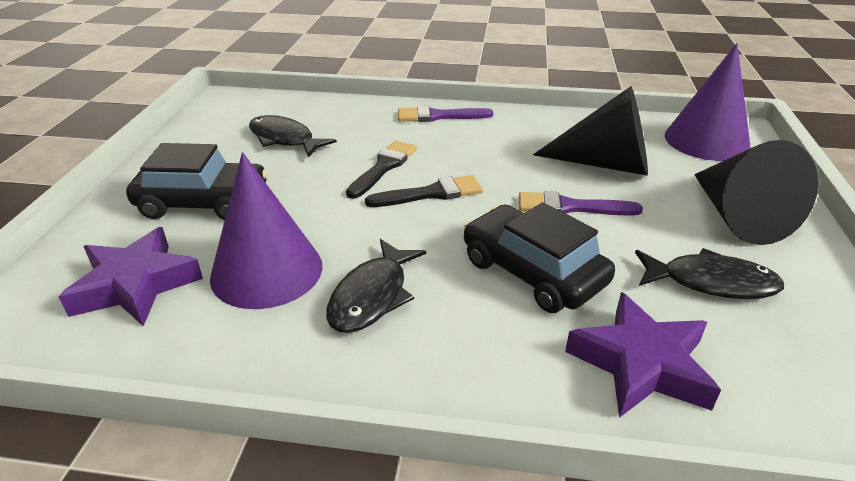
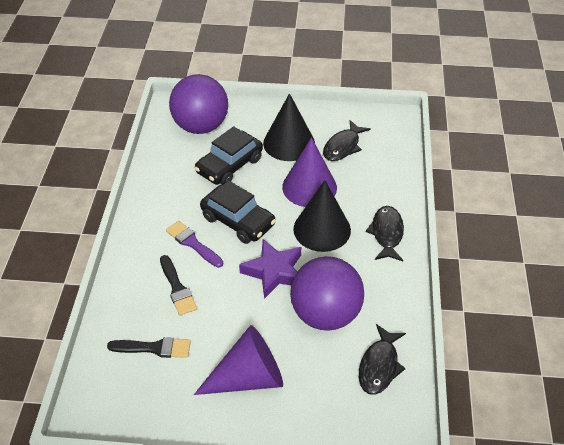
purple ball: none = 0 -> [169,74,228,134] [290,256,364,331] = 2
purple brush: [398,106,493,122] [519,191,643,215] = 2 -> [166,221,223,268] = 1
purple star: [59,227,203,326] [565,292,721,418] = 2 -> [239,239,301,299] = 1

